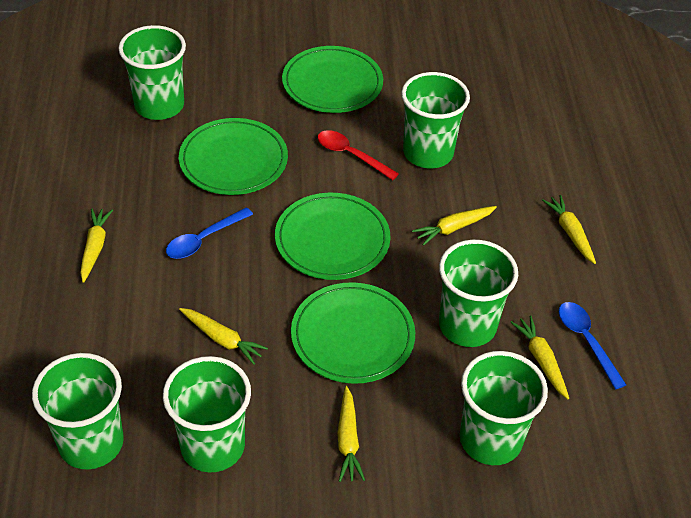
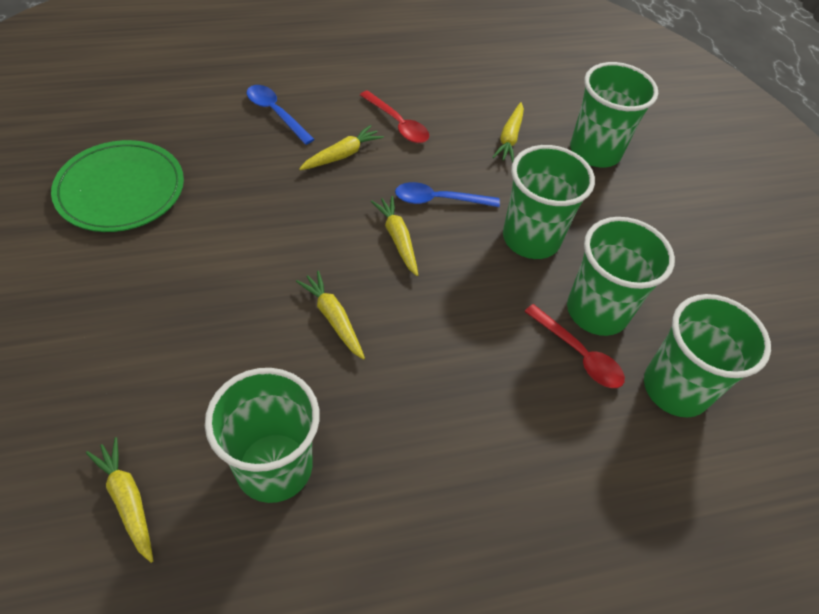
green cup: [32,353,124,469] [118,25,186,120] [163,356,251,472] [401,72,470,168] [439,240,518,347] [460,351,548,465] = 6 -> [205,368,320,503] [503,145,595,259] [567,217,675,336] [570,62,658,167] [644,294,771,417] = 5
green plate: [179,118,288,195] [275,193,390,280] [282,46,383,113] [291,282,415,384] = 4 -> [51,140,184,232] = 1
red spoon: [318,130,399,180] = 1 -> [360,90,429,143] [524,304,625,388] = 2
yellow carrot: [80,209,113,283] [179,308,268,365] [337,386,365,482] [412,206,497,246] [510,315,569,399] [542,195,596,264] = 6 -> [86,437,153,563] [296,271,365,360] [299,125,384,170] [371,196,418,276] [493,102,524,163] = 5

